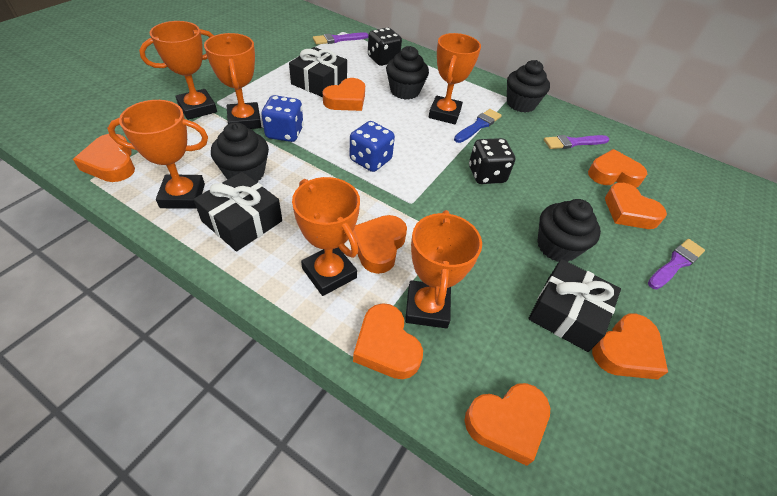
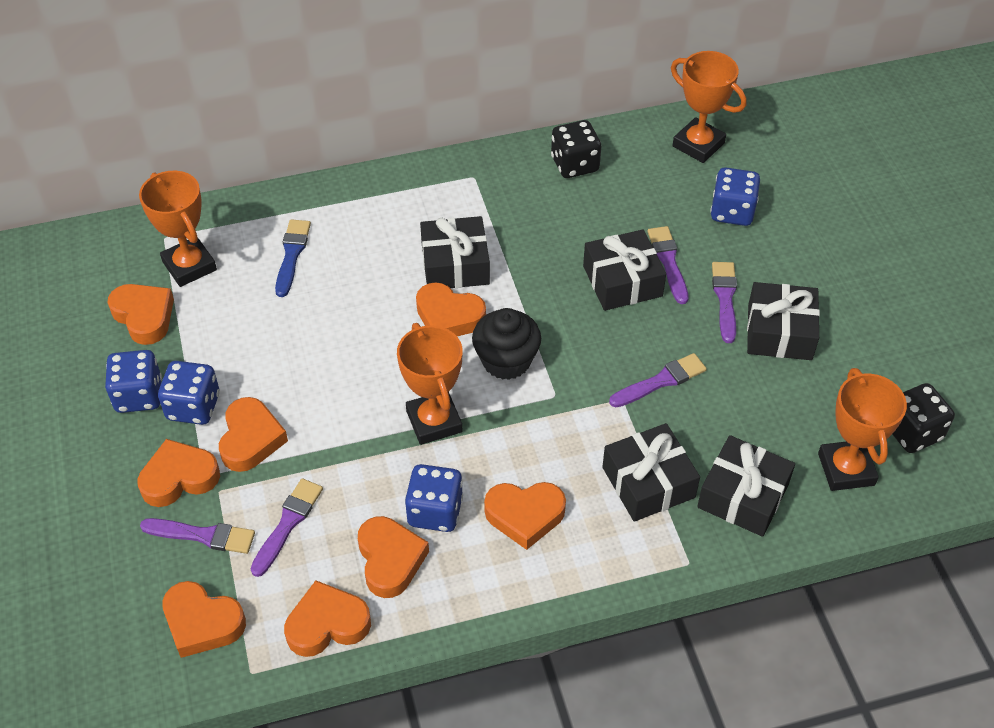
black cupcake: [211,122,269,182] [386,46,429,100] [507,60,550,112] [537,199,601,262] = 4 -> [472,308,541,380] = 1
black gift: [193,172,282,252] [289,47,347,97] [528,259,621,352] = 3 -> [420,216,490,288] [583,229,666,311] [602,423,700,522] [697,435,795,537] [747,282,820,360] = 5
blue dice: [261,95,304,142] [350,121,395,172] = 2 -> [105,350,162,413] [158,361,220,425] [405,464,463,532] [710,167,760,226] = 4
orange trophy: [107,100,208,209] [139,21,217,120] [204,33,261,129] [292,177,360,296] [405,210,482,328] [429,33,481,124] = 6 -> [139,171,217,287] [397,323,463,445] [671,51,746,163] [818,368,907,491] = 4
purple brush: [313,32,369,45] [544,135,609,149] [648,239,705,290] = 3 -> [140,518,255,554] [251,479,323,577] [609,353,707,407] [648,226,689,304] [712,262,737,343] = 5

